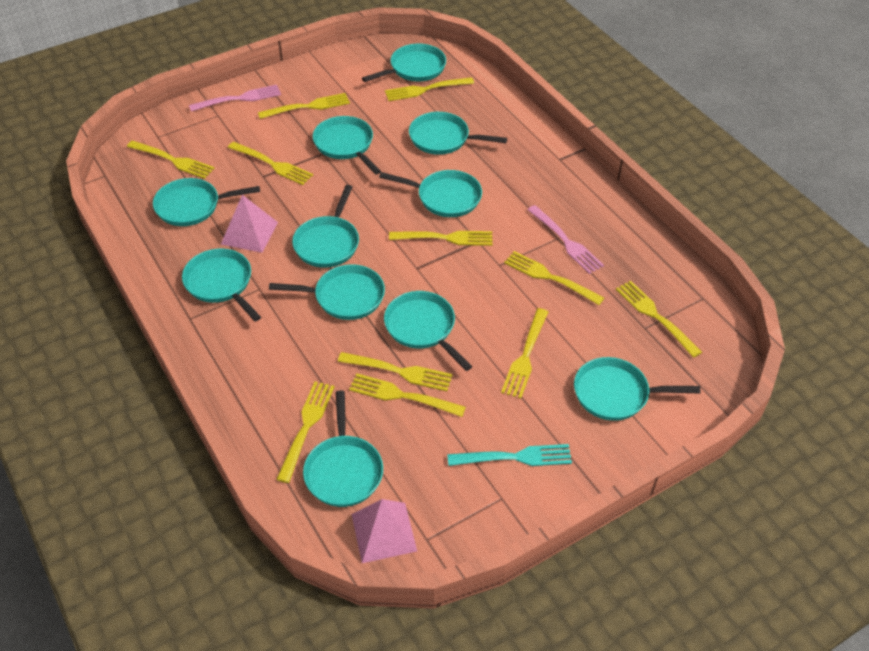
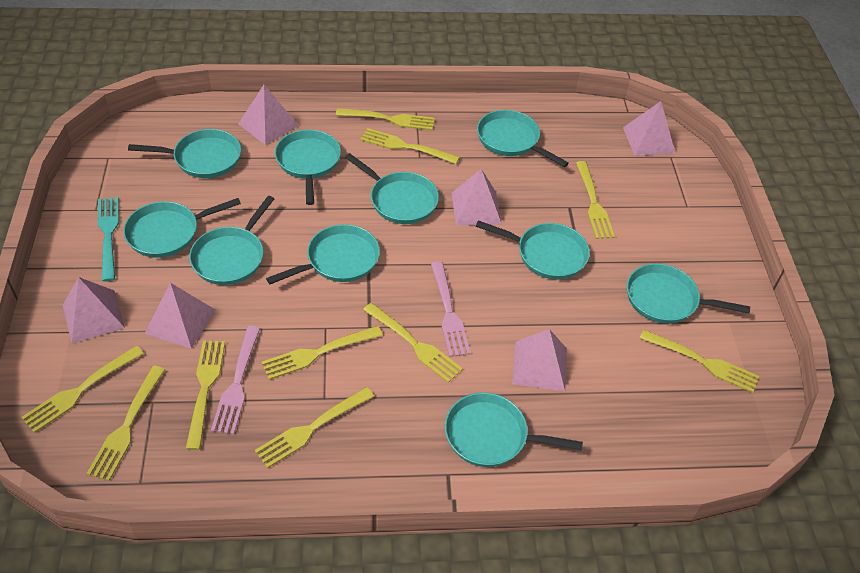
pink pyramid: [221,195,278,253] [351,499,417,563] = 2 -> [63,277,125,344] [144,283,216,349] [238,85,298,145] [451,169,502,226] [512,329,567,391] [623,101,675,156] = 6
turquoise pan: [153,178,260,226] [182,248,261,322] [269,264,385,320] [292,185,359,268] [303,390,383,507] [313,116,381,174] [362,44,446,82] [379,170,482,217] [384,291,472,371] [409,112,507,155] [574,357,700,421] = 11 -> [123,198,241,258] [128,129,241,178] [189,196,274,285] [266,224,380,284] [275,130,341,205] [345,153,439,224] [445,393,583,467] [476,220,590,280] [477,110,569,167] [627,263,750,324] = 10
yellow fork: [127,141,215,179] [228,142,313,185] [258,93,350,119] [276,381,334,483] [338,352,453,391] [349,373,466,417] [385,77,474,101] [389,231,493,246] [501,308,548,399] [504,251,604,305] [616,281,702,358] = 11 -> [21,346,144,433] [86,366,165,481] [186,340,225,450] [255,387,374,468] [262,326,383,380] [336,108,435,130] [360,128,460,164] [363,303,463,383] [576,161,615,239] [639,329,759,393] = 10

